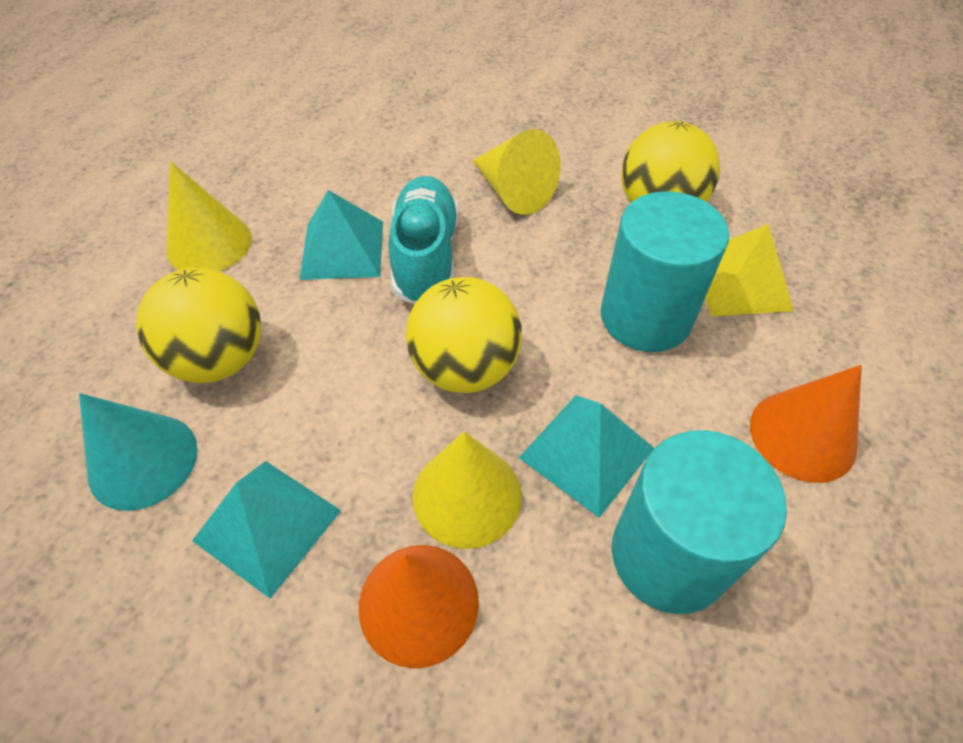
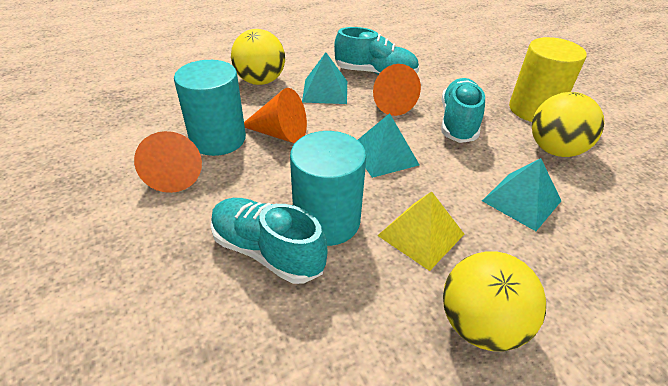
orange cone: [359,545,479,668] [750,365,862,483] = 2 -> [134,131,202,193] [244,88,307,143] [373,64,421,116] = 3
turquoise cone: [79,393,198,511] = 1 -> none = 0
turquoise shoe: [389,176,459,304] = 1 -> [211,198,327,284] [334,27,419,75] [441,78,485,143] = 3
yellow cone: [166,162,252,271] [413,432,522,549] [473,129,561,215] = 3 -> none = 0
yellow cylinder: none = 0 -> [509,37,587,122] = 1

